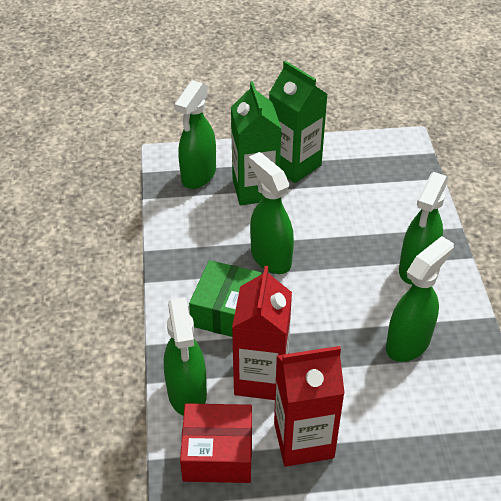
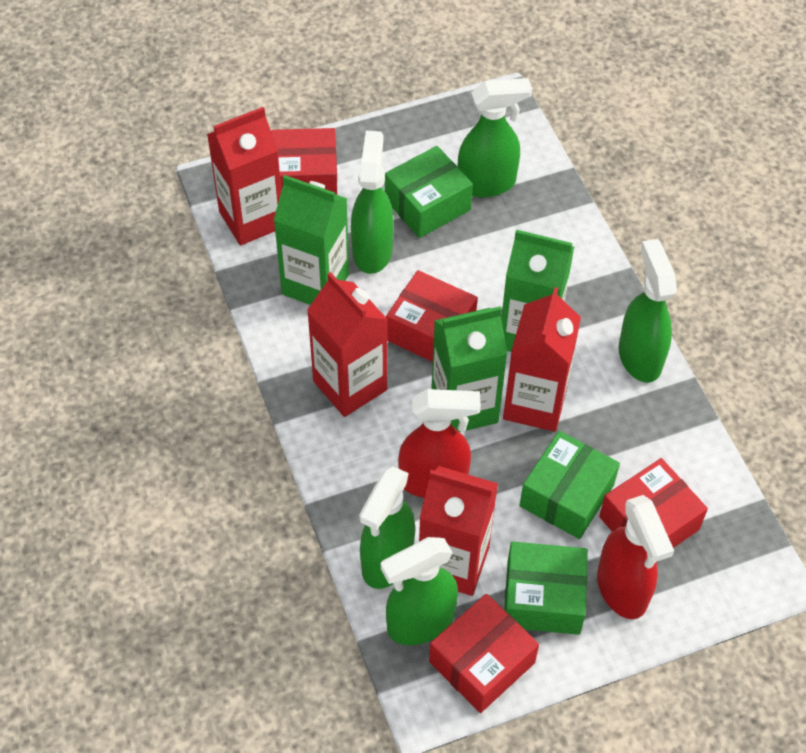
green box: [189,260,262,337] = 1 -> [385,146,473,238] [504,542,588,635] [519,431,620,539] = 3
green carton: [231,81,282,205] [269,61,328,183] = 2 -> [274,175,349,305] [431,306,507,432] [501,230,574,352] = 3
red box: [180,403,252,483] = 1 -> [271,128,337,195] [386,270,478,362] [429,594,539,713] [599,458,708,548] = 4
red carton: [232,266,292,400] [274,346,345,467] = 2 -> [207,107,281,246] [307,272,388,417] [419,466,498,596] [503,287,581,432] = 4
red spray bottle: none = 0 -> [398,389,481,498] [597,495,674,619] = 2

